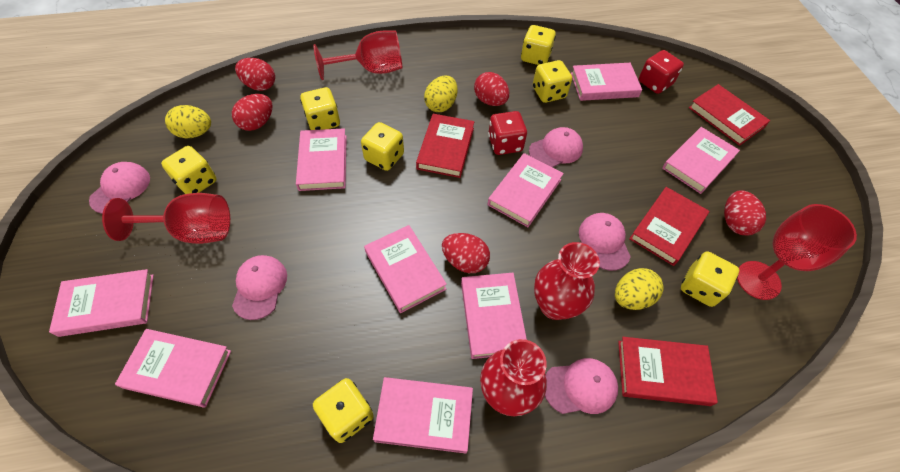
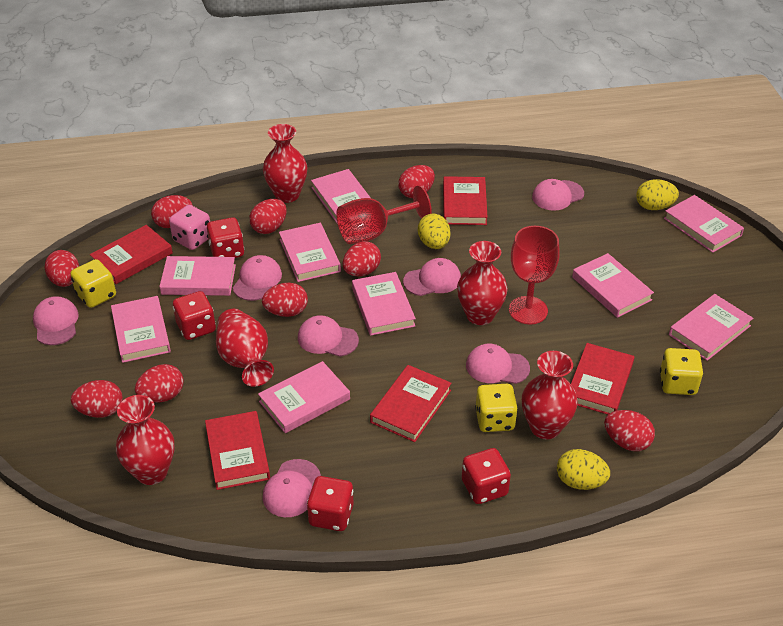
pink cap: [89,162,150,214] [232,255,287,320] [529,127,583,167] [545,358,618,414] [579,213,631,271] = 5 -> [33,296,79,345] [233,255,282,301] [263,459,321,517] [298,315,359,357] [403,258,461,296] [466,344,530,384] [532,179,584,211] = 7
pink dice: none = 0 -> [169,205,210,250] = 1
red book: [416,114,474,178] [618,337,718,406] [629,187,709,266] [689,84,770,146] = 4 -> [90,225,173,284] [205,411,270,490] [370,365,452,442] [443,176,488,225] [571,343,635,415] = 5
red dice: [488,111,527,155] [639,50,684,94] = 2 -> [173,291,216,340] [207,217,244,258] [307,476,354,531] [462,448,511,504] = 4
red egg: [232,94,272,131] [235,58,275,91] [442,233,490,273] [474,72,509,106] [724,190,766,236] = 5 -> [45,250,79,287] [71,380,123,418] [135,364,183,403] [151,195,193,228] [249,199,287,234] [262,283,308,317] [343,241,381,277] [398,165,435,198] [604,410,655,451] = 9
red goblet: [102,193,230,244] [313,31,402,80] [737,204,857,300] = 3 -> [336,185,432,244] [509,226,560,325] = 2
red vase: [480,339,547,416] [534,242,600,320] = 2 -> [116,395,174,485] [216,309,274,387] [263,124,307,203] [457,241,508,325] [522,351,578,439] = 5
yellow dice: [161,146,217,194] [300,87,340,130] [313,378,374,443] [361,122,404,171] [521,25,556,65] [533,60,572,103] [681,251,739,307] = 7 -> [70,259,116,308] [475,384,518,432] [660,348,703,395] = 3

